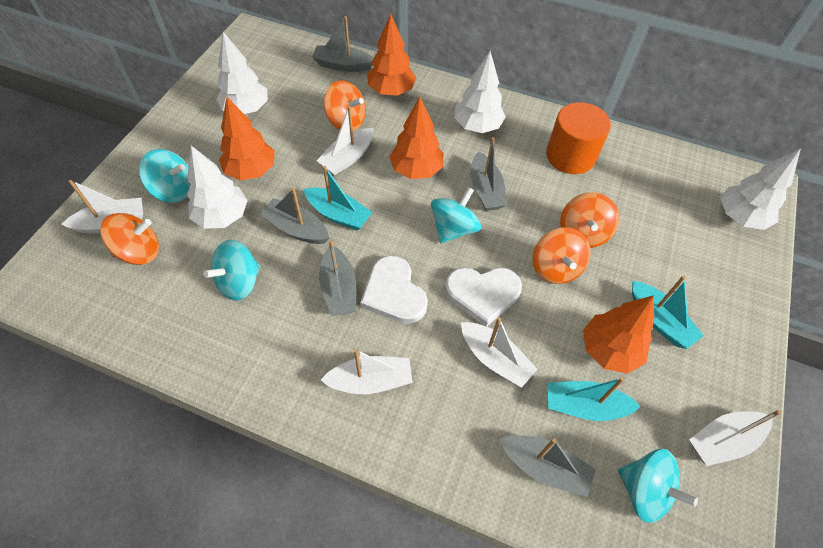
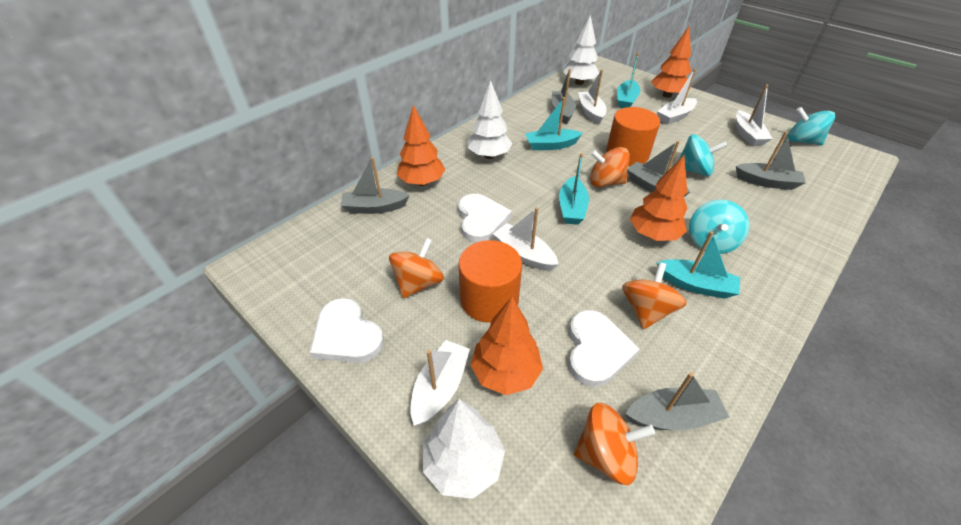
orange cylinder: [546,102,611,174] = 1 -> [458,240,522,323] [606,107,660,166] = 2
turquoise boat: [304,166,373,231] [548,377,641,421] [632,275,704,349] = 3 -> [525,97,582,150] [559,153,589,225] [617,53,640,108] [656,231,740,299] = 4
turquoise spinning top: [139,149,191,203] [203,240,260,301] [431,187,481,243] [618,449,698,523] = 4 -> [678,134,727,176] [689,199,749,254] [788,107,835,145] = 3
white heart: [360,255,428,324] [445,267,522,327] = 2 -> [309,298,384,363] [458,194,512,243] [568,310,640,387] = 3
white tree: [187,146,248,229] [216,32,268,114] [454,51,506,133] [720,148,801,230] = 4 -> [423,399,505,499] [468,80,513,159] [563,15,599,85] = 3

